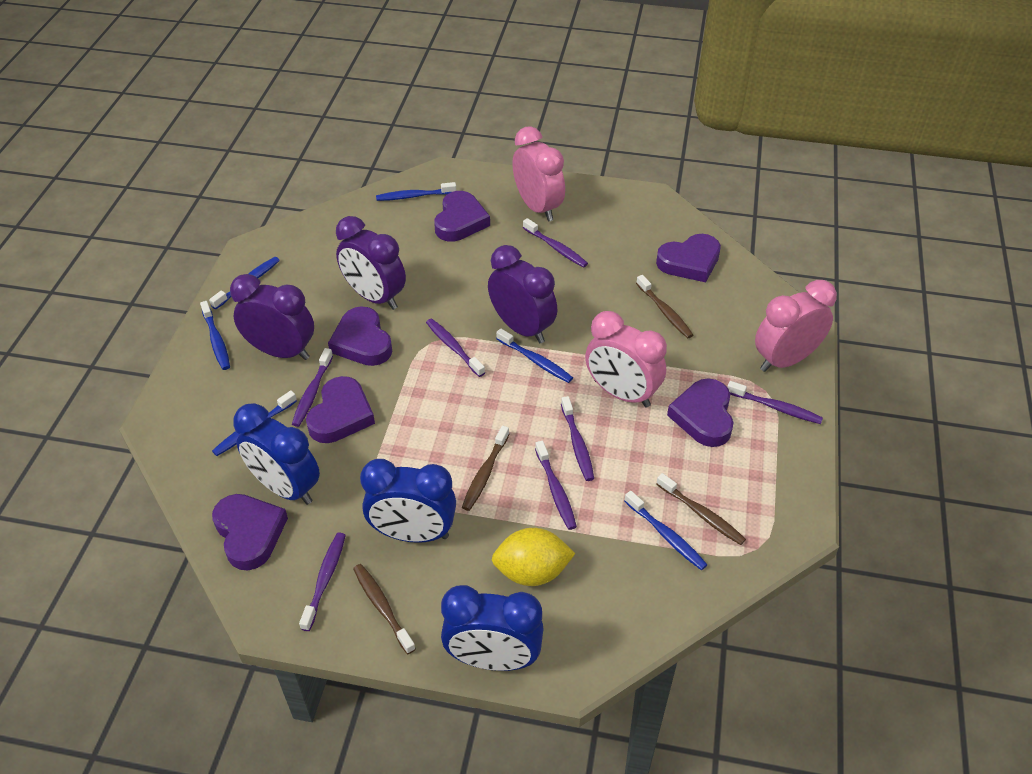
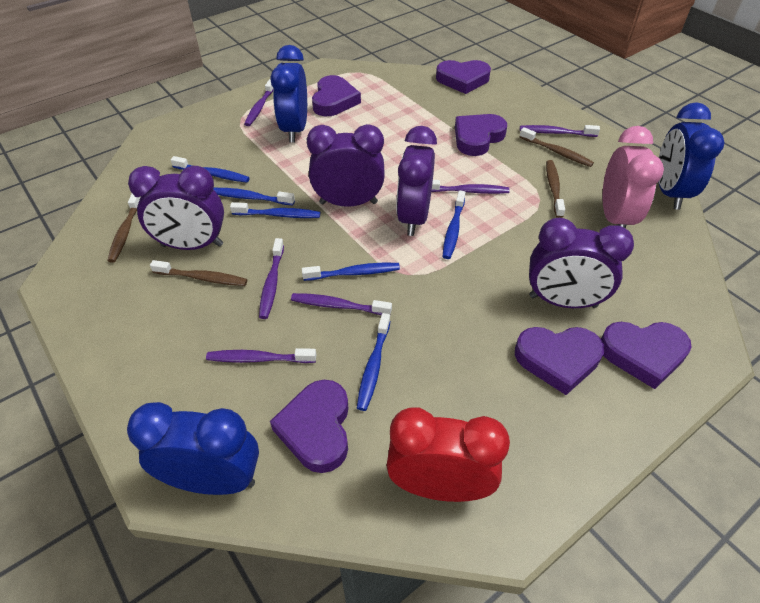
pink clock: [512,126,565,222] [585,311,667,408] [755,280,837,372] = 3 -> [602,126,664,229] = 1
purple clock: [230,274,314,360] [336,216,406,310] [488,245,557,343] = 3 -> [128,166,224,250] [307,124,385,207] [396,126,437,236] [529,218,634,308] = 4
purple toothbrush: [292,348,333,427] [299,532,346,631] [426,319,485,377] [523,218,588,268] [535,441,577,530] [561,396,594,481] [727,381,823,424] = 7 -> [206,348,316,363] [244,79,273,126] [259,238,284,319] [291,293,392,315] [431,180,510,194] [520,125,600,137] = 6
red clock: none = 0 -> [387,407,510,502] = 1
yellow lemon: [492,528,576,586] = 1 -> none = 0

